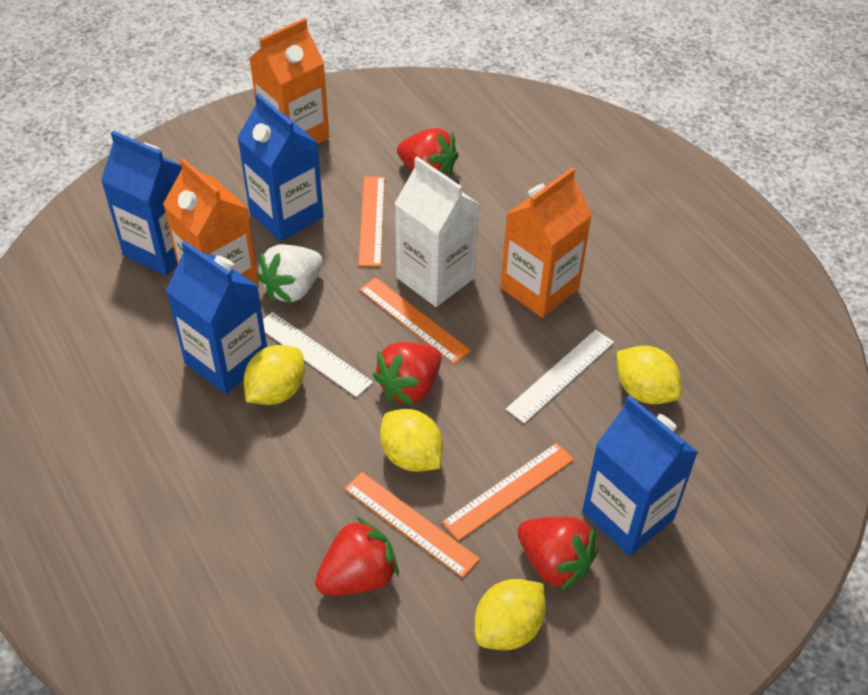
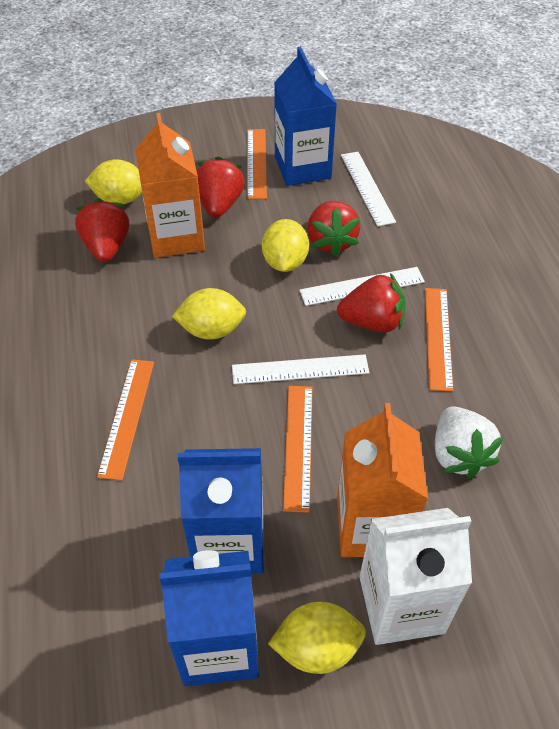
blue carton: [101,131,182,276] [166,241,267,394] [237,93,324,241] [582,395,698,556] = 4 -> [160,550,259,686] [177,448,263,574] [274,47,337,186] = 3
orange carton: [163,158,259,284] [249,18,329,144] [501,167,592,318] = 3 -> [135,113,205,258] [337,403,428,557] = 2
white ruler: [263,312,373,397] [506,329,614,423] = 2 -> [232,354,369,384] [299,267,425,306] [341,152,396,227] = 3

